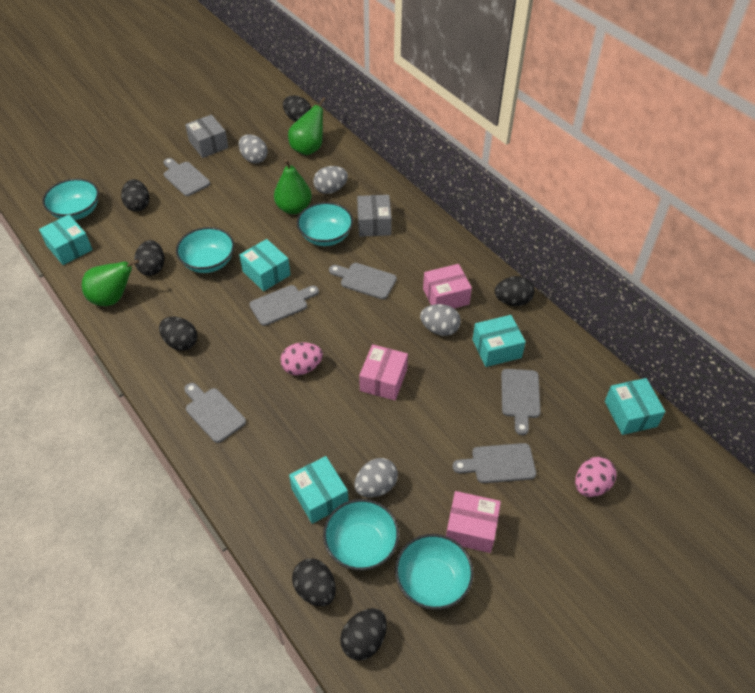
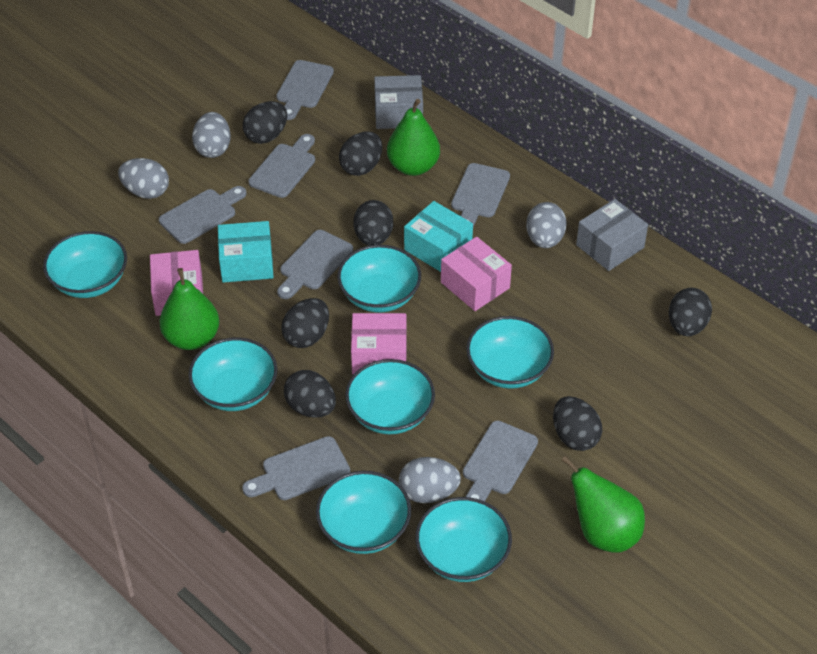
grey cutting board: [163,158,210,196] [184,383,246,443] [249,285,319,326] [329,263,397,299] [453,443,536,483] [501,369,541,435] = 6 -> [159,186,247,244] [242,436,350,500] [248,134,315,198] [276,60,334,120] [277,230,353,299] [451,163,510,227] [463,421,538,501] = 7
pink egg: [280,342,323,375] [575,457,617,497] = 2 -> none = 0
turquoise bowl: [42,178,99,220] [176,227,234,273] [297,202,353,246] [323,499,399,571] [395,534,474,610] = 5 -> [43,231,127,298] [189,338,277,411] [316,471,411,554] [337,245,421,312] [345,359,435,435] [415,497,512,582] [466,316,554,389] = 7
turquoise box: [39,215,93,265] [239,239,291,291] [289,456,348,524] [472,315,526,367] [605,378,666,435] = 5 -> [218,221,274,283] [404,201,473,272] = 2

